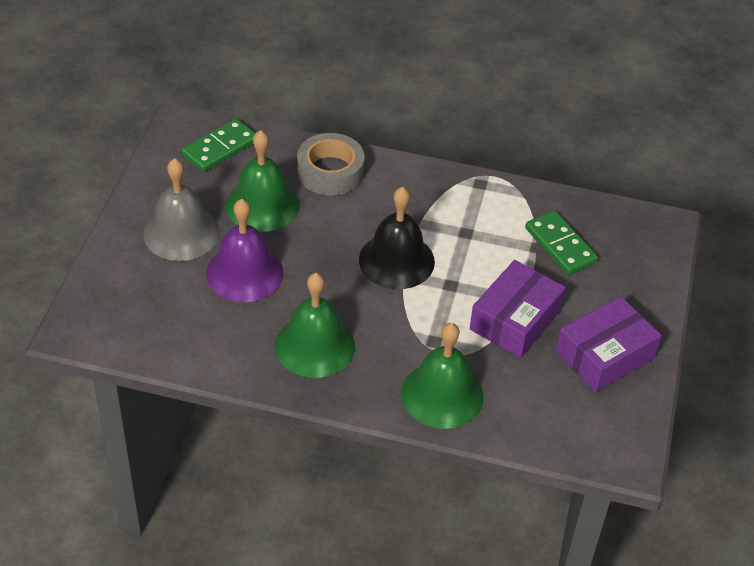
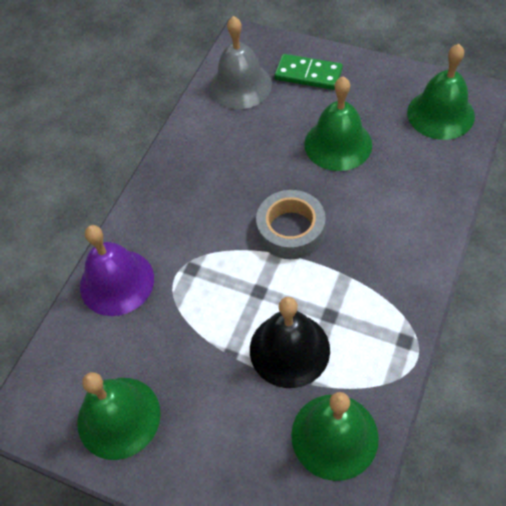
green bell: [226,130,300,232] [275,273,355,378] [401,323,484,429] = 3 -> [77,372,161,460] [291,392,379,481] [304,76,372,171] [407,44,475,140] = 4
green domino: [182,118,255,172] [525,210,598,275] = 2 -> [274,54,343,90] = 1
purple box: [470,260,566,358] [556,296,662,393] = 2 -> none = 0

